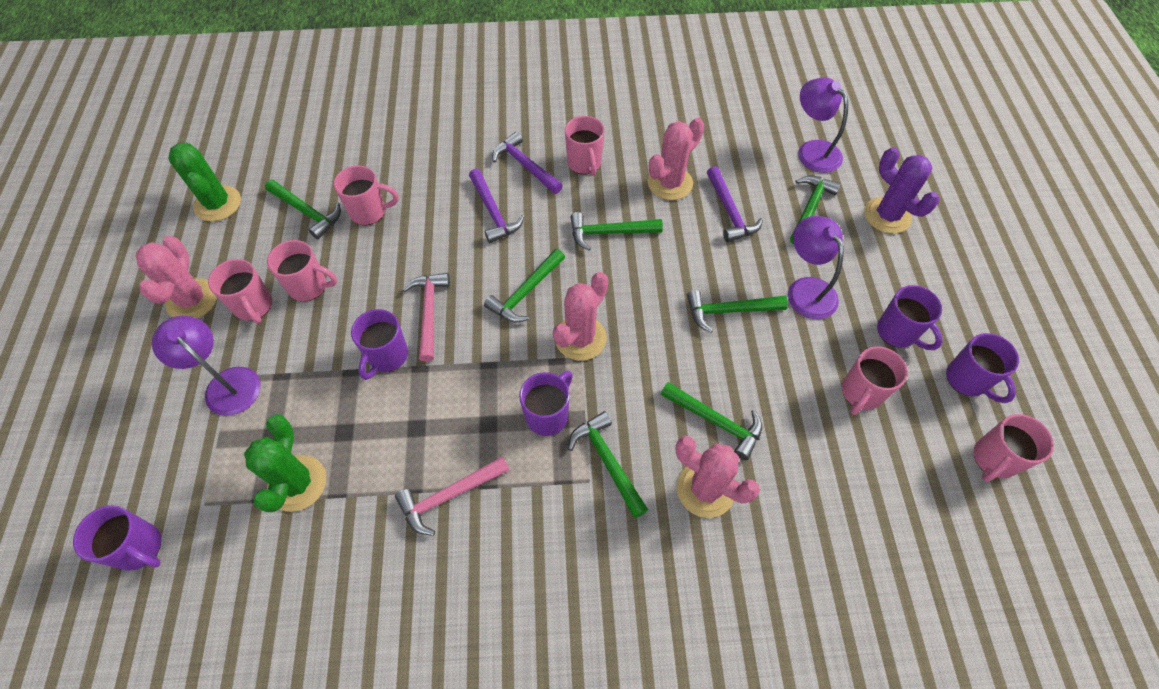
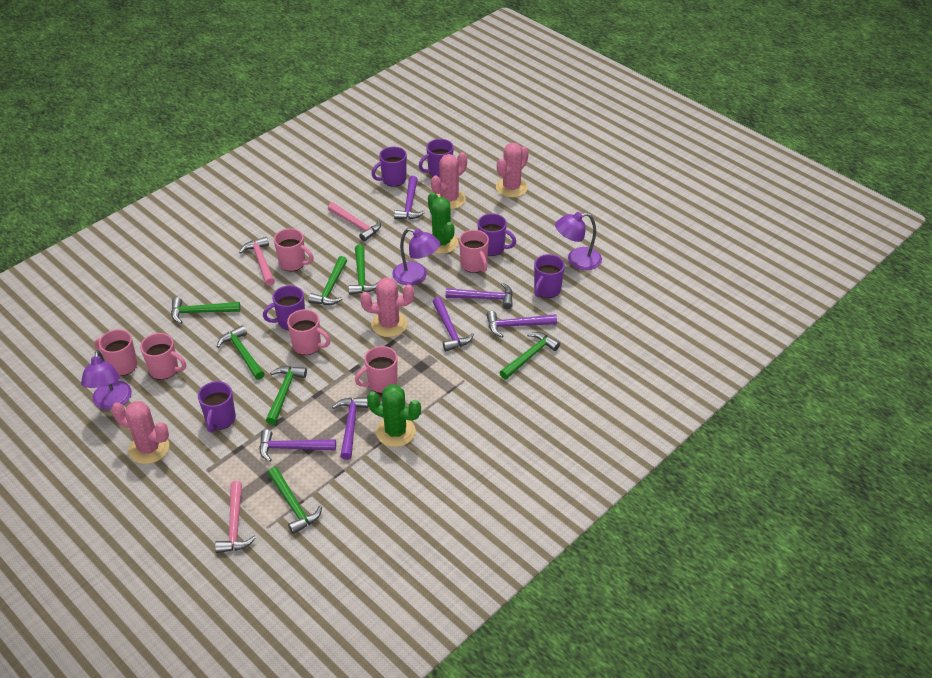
pink hammer: [395,456,509,536] [402,273,450,362] = 2 -> [215,481,256,553] [239,237,275,286] [328,202,381,242] = 3
purple cactus: [864,147,939,234] = 1 -> none = 0
purple hammer: [469,169,524,243] [492,132,563,194] [707,166,763,242] = 3 -> [259,429,336,462] [332,397,368,460] [394,176,425,219] [432,297,474,351] [446,283,513,309] [486,311,557,338] = 6
purple mug: [73,505,161,570] [351,309,408,380] [519,371,573,436] [877,285,943,350] [946,333,1019,403] = 5 -> [198,381,236,432] [263,285,305,330] [371,147,407,187] [419,139,454,178] [477,213,516,256] [534,254,565,298] = 6

